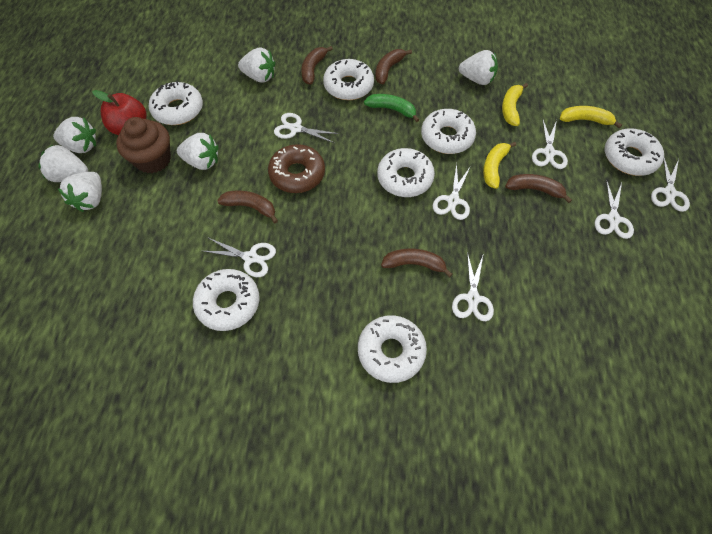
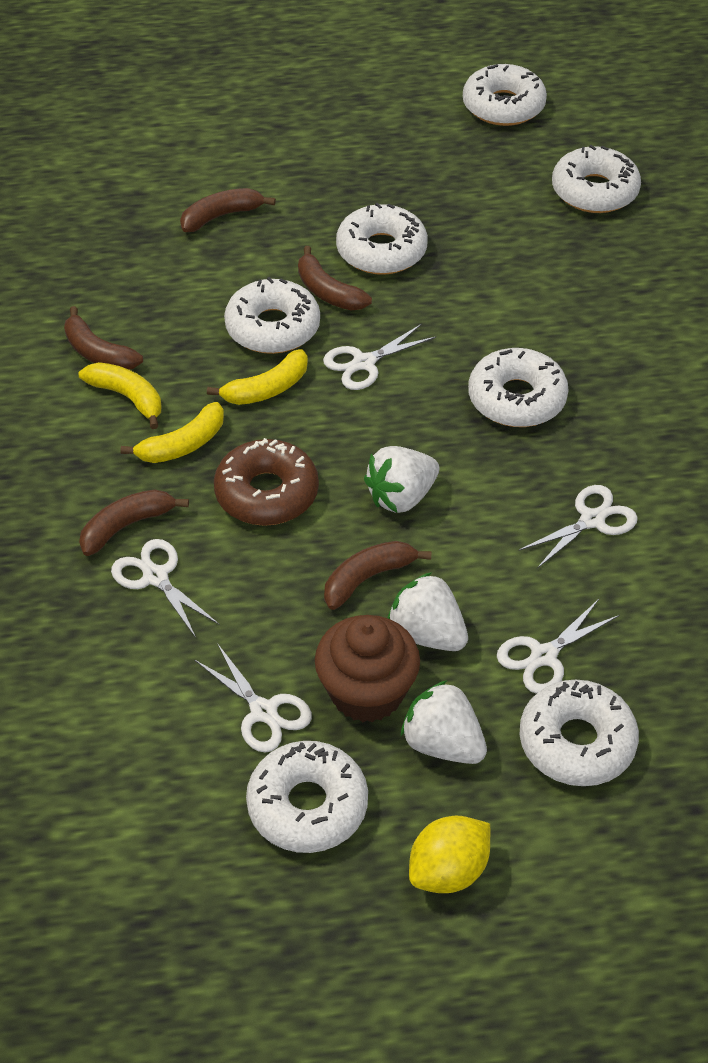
green banana: [364,94,419,122] = 1 -> none = 0
red apple: [92,90,146,135] = 1 -> none = 0
white scissors: [203,238,276,277] [274,113,339,143] [433,163,471,220] [452,252,494,321] [532,120,568,169] [595,179,634,239] [651,158,690,212] = 7 -> [111,539,219,638] [194,643,312,753] [323,324,436,390] [497,599,620,694] [519,485,638,569] = 5
white strawberry: [38,145,88,182] [53,117,96,153] [57,172,102,212] [177,133,219,170] [238,47,275,83] [459,50,498,85] = 6 -> [364,446,439,513] [388,572,468,651] [401,680,487,764] = 3
yellow lemon: none = 0 -> [409,816,490,893] = 1

